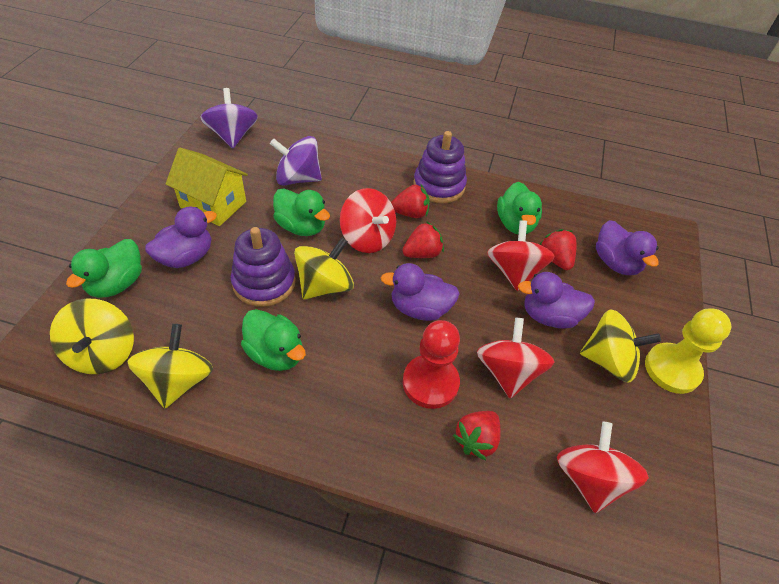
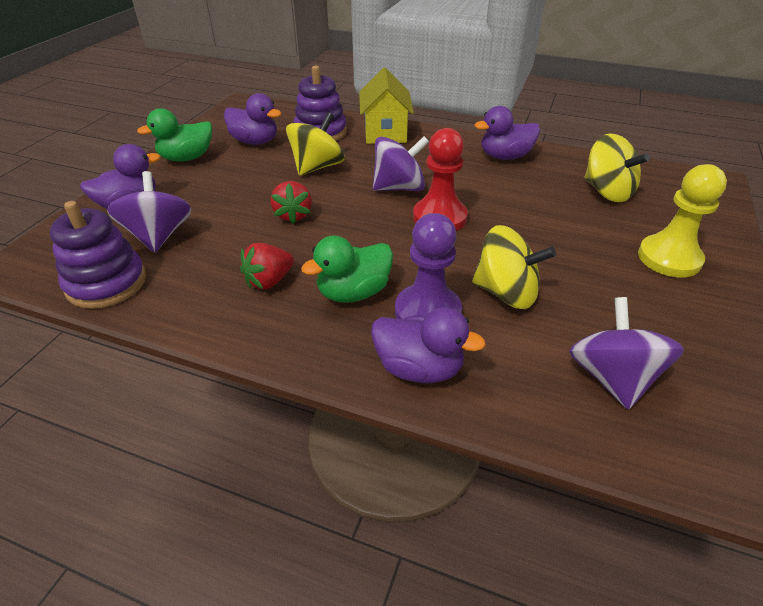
green duck: [66,239,142,298] [241,309,306,371] [273,188,330,236] [497,182,542,234] = 4 -> [137,108,212,162] [301,235,393,303] = 2
purple pawn: none = 0 -> [395,213,462,319] = 1
purple spinning top: [200,88,258,148] [270,136,322,186] = 2 -> [107,171,192,253] [373,136,429,191] [569,297,684,410] = 3
red spinning top: [340,188,396,253] [477,317,554,398] [487,220,555,291] [557,422,649,513] = 4 -> none = 0
red strawberry: [391,184,430,218] [402,221,444,258] [453,411,501,460] [540,229,576,270] = 4 -> [240,243,294,290] [271,181,312,224] = 2
yellow spinning top: [50,298,134,374] [127,324,213,408] [294,237,354,299] [580,309,661,382] = 4 -> [286,112,345,176] [472,225,556,309] [585,133,650,202] = 3

